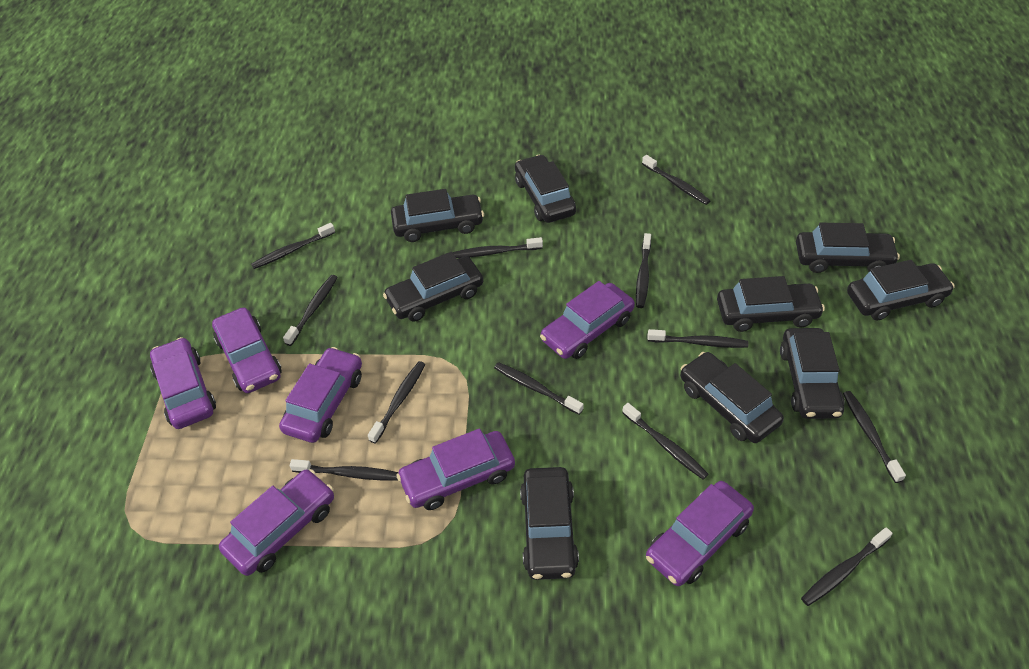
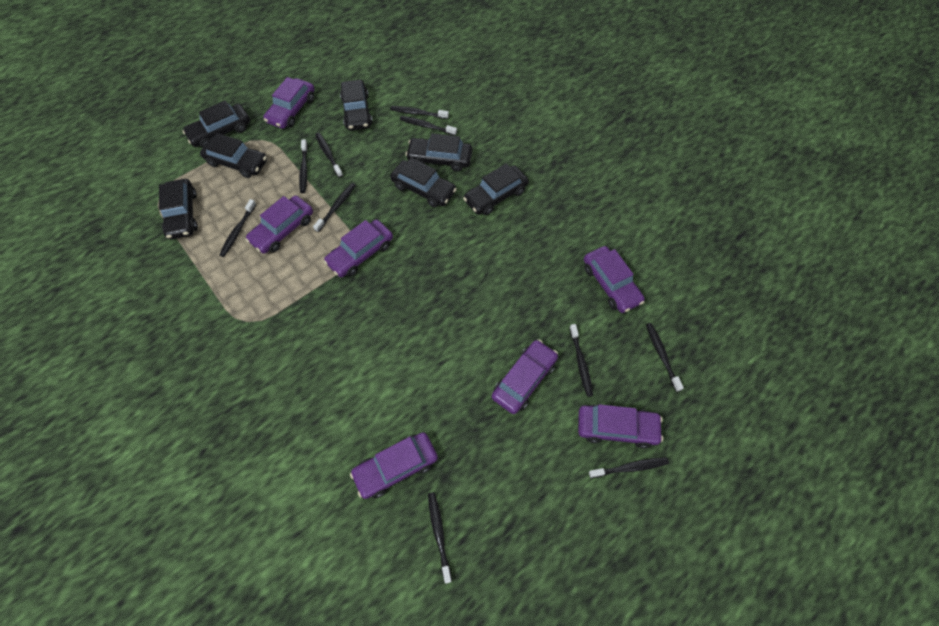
black car: [383,252,483,322] [391,189,484,242] [515,155,576,223] [520,467,579,580] [680,352,784,443] [717,276,825,332] [780,328,844,419] [796,223,900,273] [847,260,955,321] = 9 -> [159,179,198,239] [182,101,250,148] [200,133,267,178] [340,79,373,131] [390,158,457,208] [406,133,472,171] [463,164,529,215] = 7
black toothbrush: [251,223,335,269] [283,275,338,346] [290,459,399,480] [368,361,425,444] [453,237,543,258] [494,362,584,415] [622,403,709,480] [636,233,651,308] [642,155,710,205] [648,329,748,348] [801,527,893,606] [843,391,906,483] = 12 -> [219,199,256,257] [299,139,308,193] [313,183,356,232] [315,133,343,178] [390,106,449,119] [400,116,457,136] [428,492,452,584] [569,324,593,397] [589,457,669,478] [646,323,684,392] = 10

